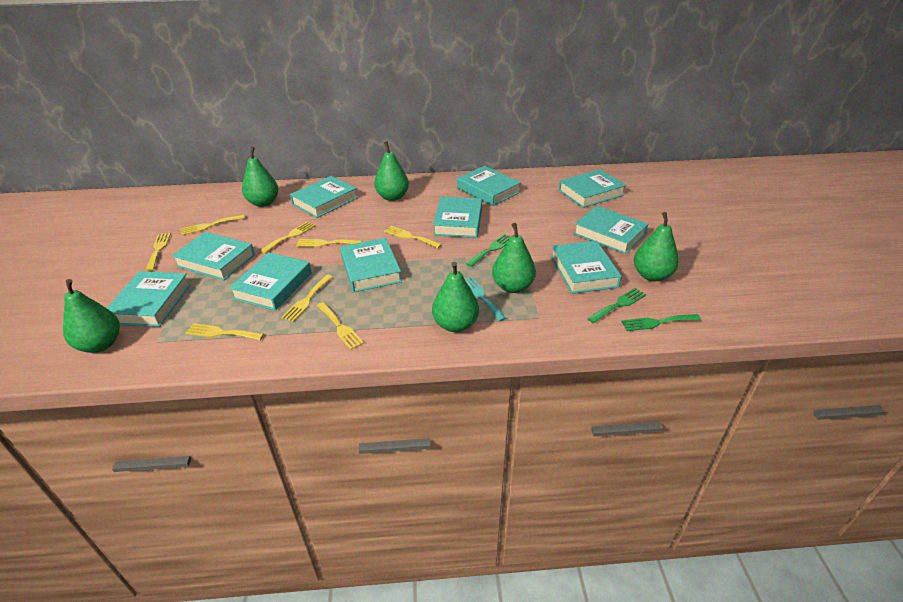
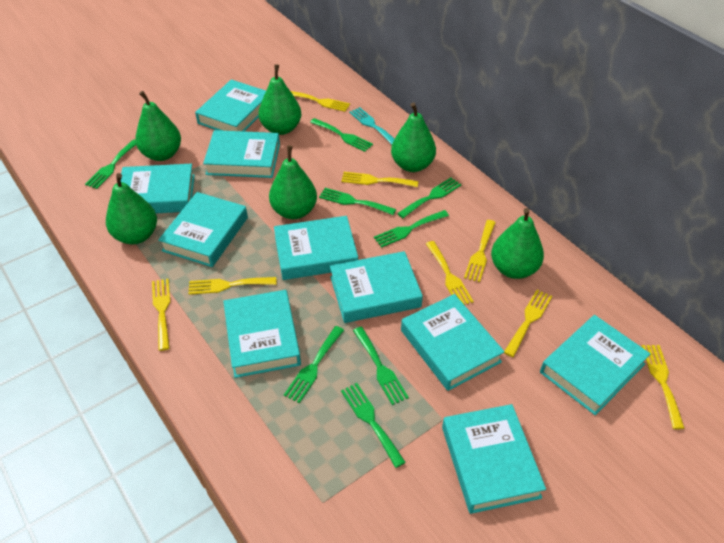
green fork: [466,234,510,267] [587,288,646,323] [621,314,701,331] = 3 -> [85,140,136,189] [284,326,344,403] [310,118,373,152] [319,188,396,215] [341,383,406,468] [353,327,409,405] [374,210,449,248] [397,178,461,218] = 8

